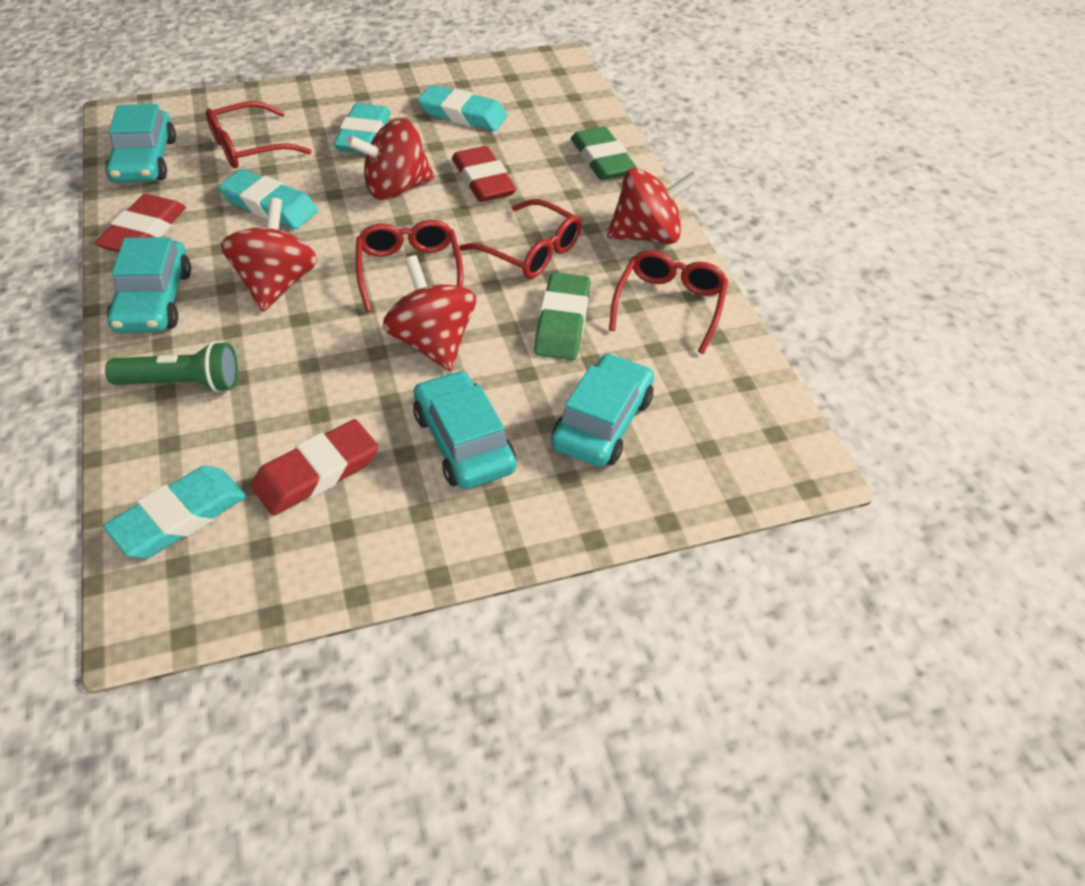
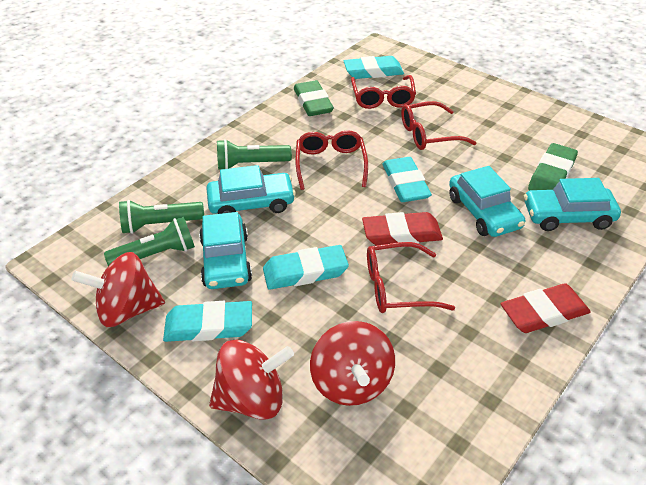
green flashlight: [105,341,238,393] = 1 -> [104,217,195,266] [119,200,204,234] [217,139,292,169] = 3
red eraser: [95,194,186,252] [251,419,379,516] [452,146,516,202] = 3 -> [362,212,443,245] [501,283,591,333] = 2
red spinning top: [221,198,317,312] [346,118,435,200] [383,255,476,371] [607,168,699,244] = 4 -> [71,252,165,327] [209,340,294,420] [310,321,395,406] = 3

